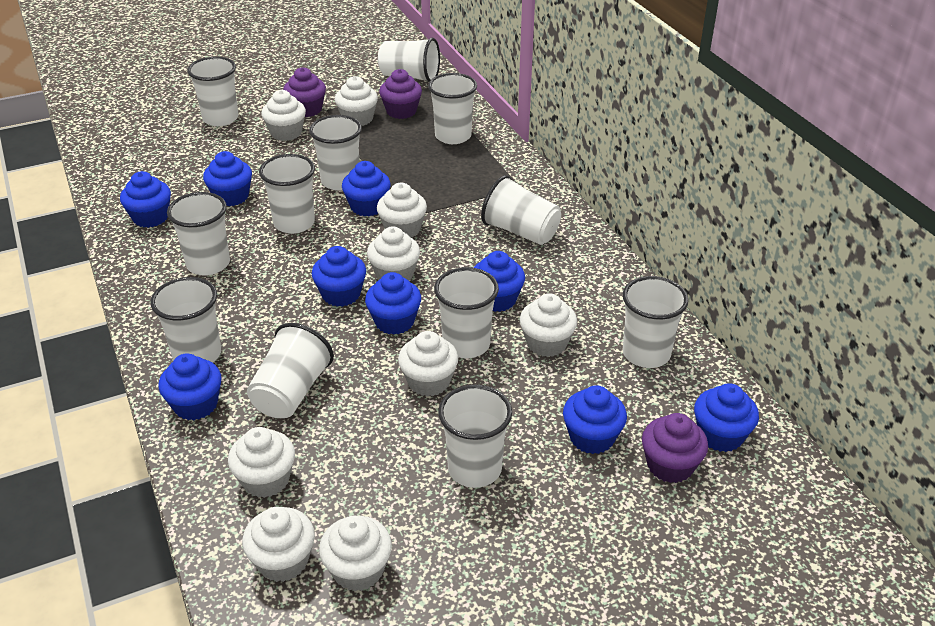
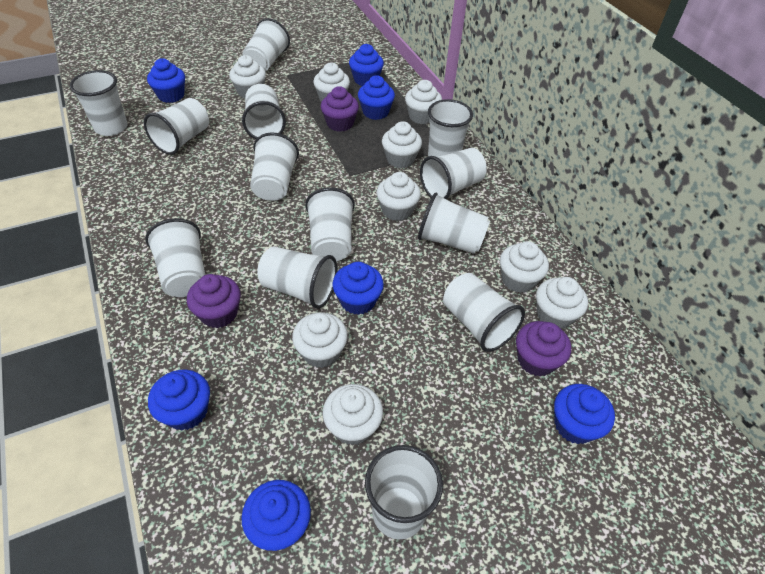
blue cupcake: [120,171,171,228] [159,353,222,420] [203,151,252,206] [312,246,366,307] [342,161,391,216] [365,272,421,335] [474,251,525,312] [563,385,627,454] [694,383,759,452] = 9 -> [147,58,185,103] [148,370,210,430] [241,480,311,551] [332,262,384,315] [349,44,384,86] [358,75,395,120] [554,384,615,444] = 7
white cup: [151,277,221,363] [167,192,230,276] [187,57,238,126] [247,323,334,418] [259,154,315,234] [309,115,362,191] [378,38,440,82] [428,73,477,144] [434,267,499,358] [438,385,512,488] [481,175,561,245] [623,276,689,368] = 12 -> [70,70,128,136] [144,98,209,155] [145,218,205,297] [242,84,286,139] [243,18,290,71] [250,133,299,201] [257,246,337,309] [305,187,355,262] [365,445,443,540] [418,193,490,254] [420,148,487,199] [428,99,473,157] [443,273,525,352] = 13

